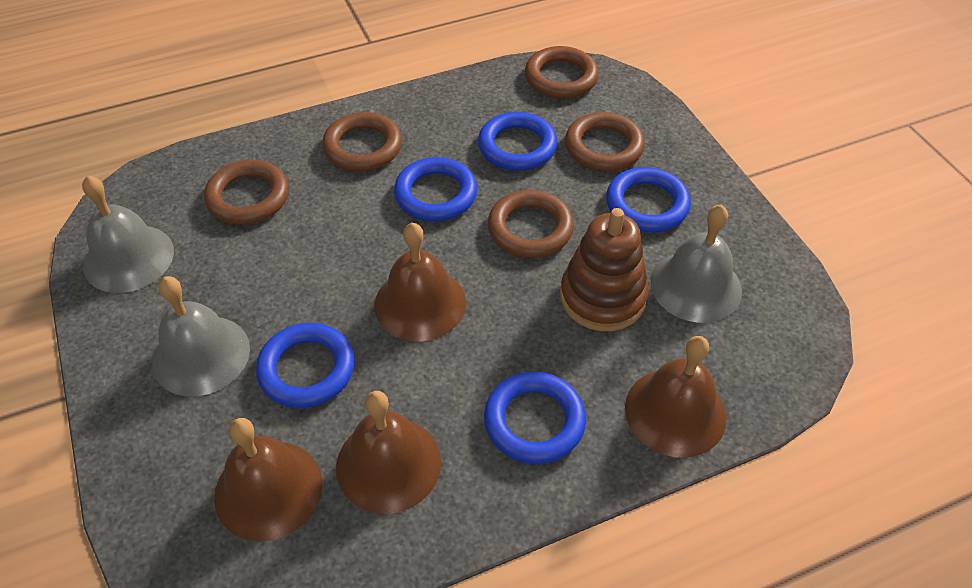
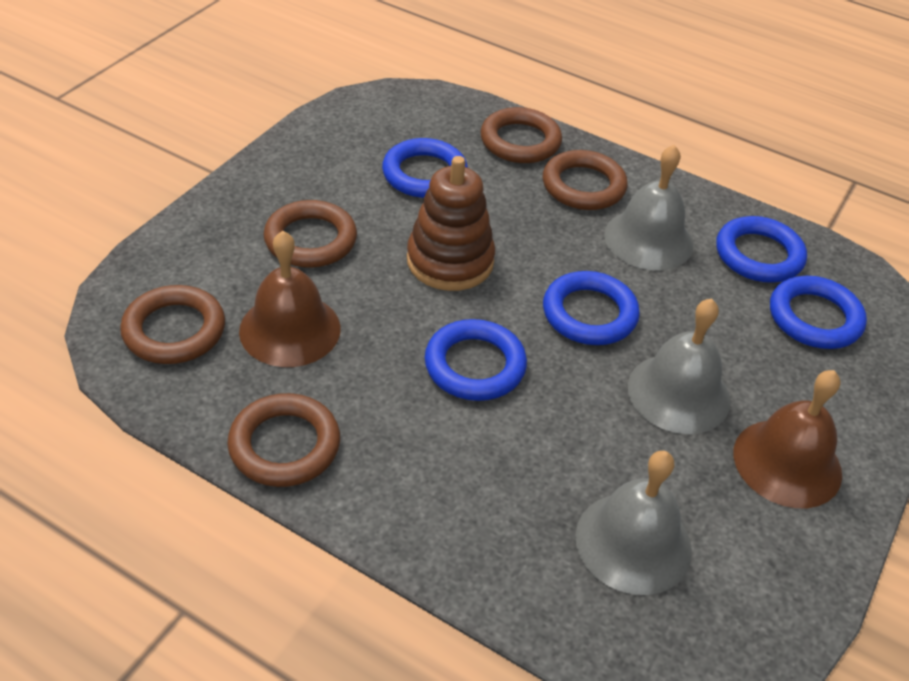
brown bell: [214,418,322,542] [336,391,441,514] [374,223,466,341] [625,336,727,458] = 4 -> [239,231,341,367] [734,370,842,508] = 2

